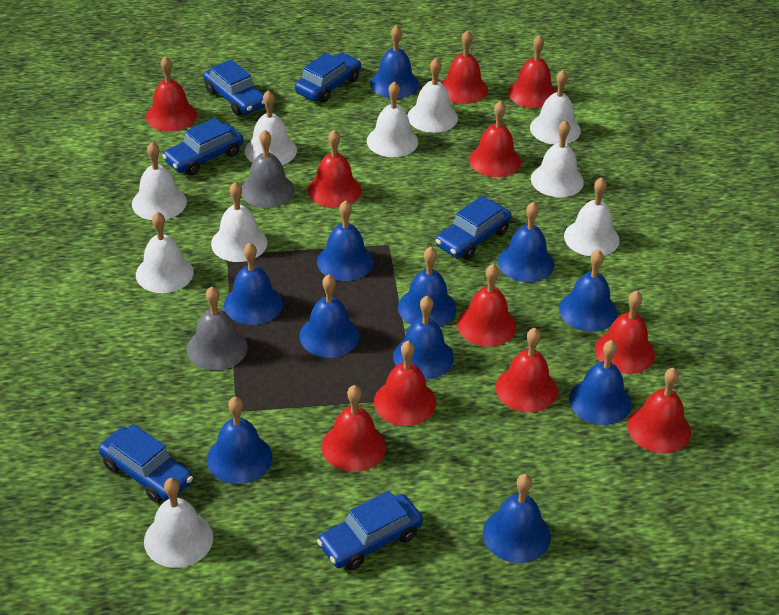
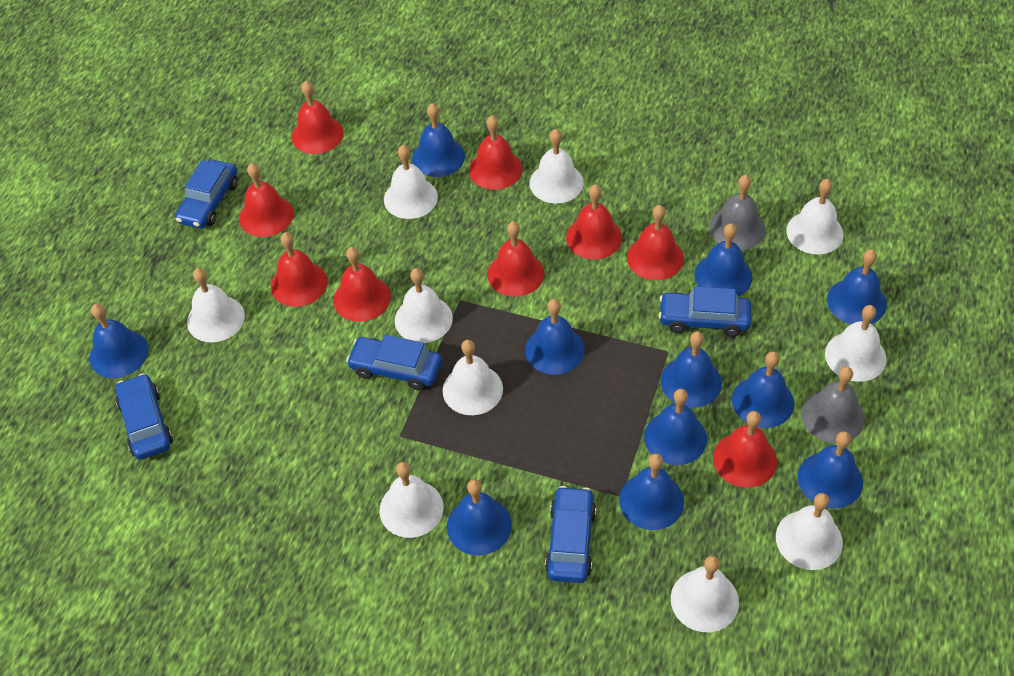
blue car: [99,424,193,503] [162,118,243,175] [203,60,265,116] [295,52,361,103] [317,491,423,570] [436,196,512,260] = 6 -> [115,373,173,460] [175,160,238,229] [346,335,442,390] [545,486,596,583] [658,286,751,337] = 5
red bell: [146,56,197,131] [307,130,361,208] [322,385,386,472] [374,341,436,426] [441,30,488,104] [457,264,516,347] [469,101,521,177] [496,328,558,412] [508,35,557,108] [595,291,655,374] [627,368,691,453] = 11 -> [239,163,294,237] [271,232,328,307] [292,81,344,154] [334,247,391,322] [469,116,522,190] [487,222,544,297] [566,184,622,259] [627,205,684,280] [713,411,777,488] = 9

